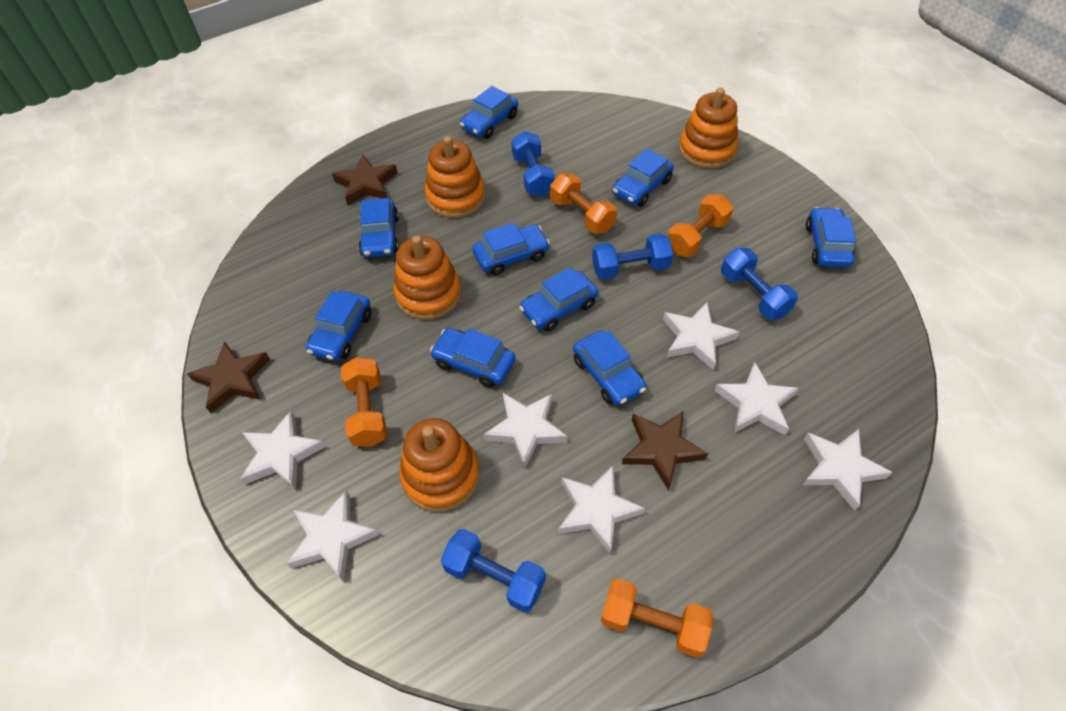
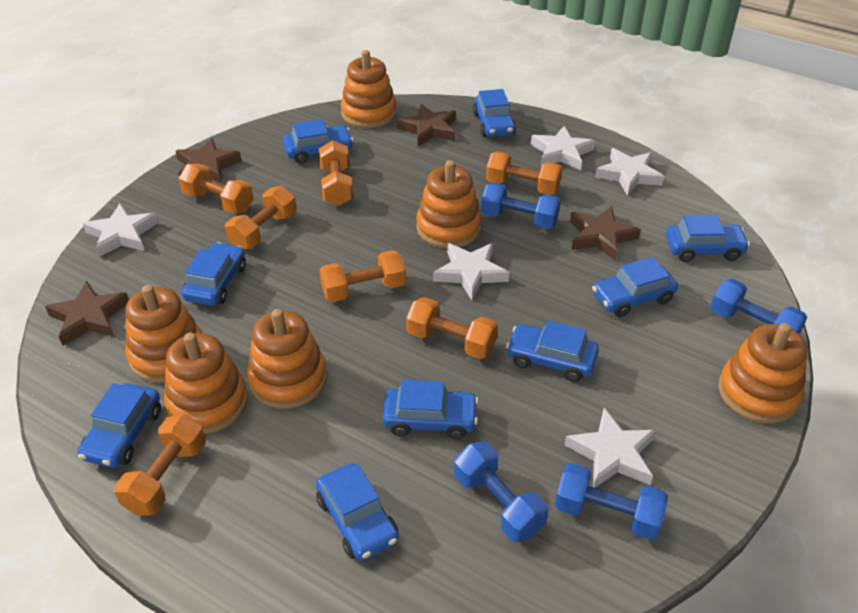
brown star: [187,341,270,413] [332,155,398,205] [622,411,708,490] = 3 -> [45,281,129,346] [176,138,241,183] [397,104,456,146] [570,206,641,261] = 4
orange dumbbell: [341,357,387,447] [550,173,617,234] [601,578,713,658] [668,194,733,257] = 4 -> [114,414,206,516] [179,164,254,214] [225,186,297,250] [319,140,353,206] [319,250,406,302] [406,297,498,359] [486,152,563,195] = 7
orange stacking toy: [393,235,461,320] [399,418,480,512] [425,136,486,218] [679,88,738,169] = 4 -> [125,285,203,383] [164,333,248,434] [247,309,327,409] [341,50,397,128] [416,160,482,248] [718,323,807,424] = 6
white star: [240,411,325,490] [287,490,379,581] [484,393,567,469] [558,466,645,554] [663,302,739,370] [715,362,798,436] [803,429,892,511] = 7 -> [83,203,159,257] [433,243,510,300] [530,126,595,170] [565,408,656,488] [595,148,664,196] = 5

